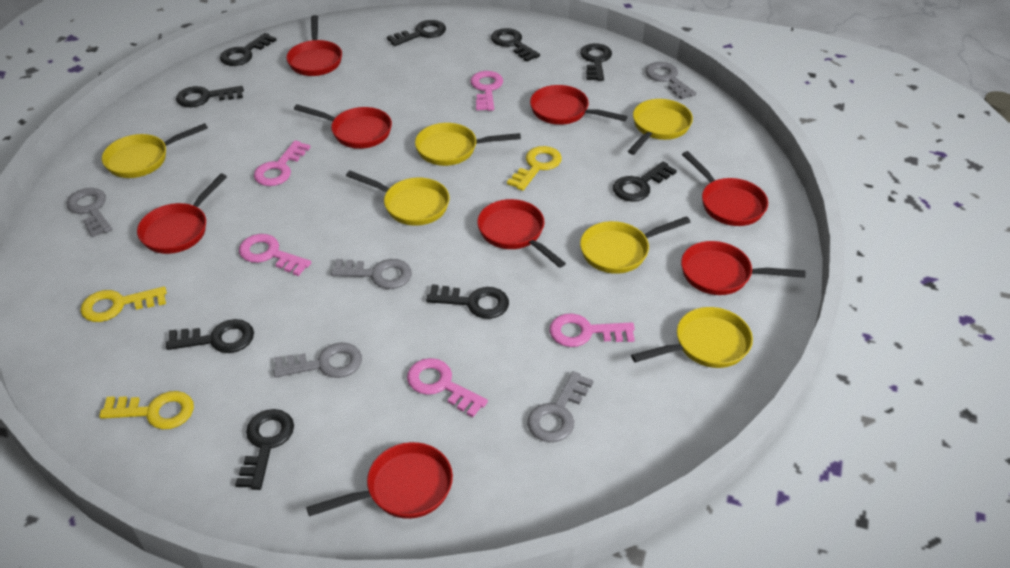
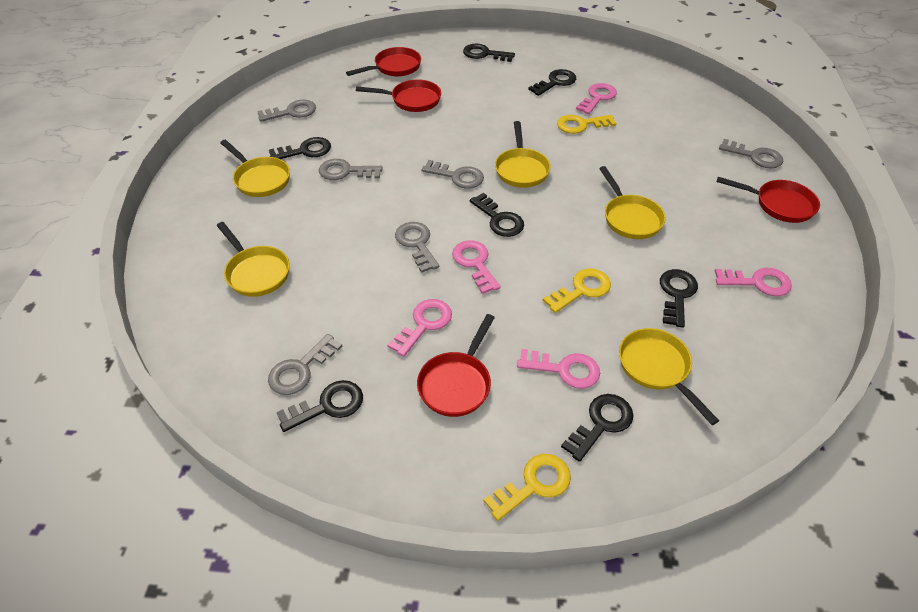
black key: [166,319,254,353] [176,86,244,107] [220,33,276,66] [235,409,294,490] [387,20,446,46] [426,284,509,319] [491,28,540,62] [580,43,612,81] [613,161,677,202] = 9 -> [269,137,331,159] [276,380,363,432] [463,43,515,62] [470,193,524,237] [528,69,576,96] [561,394,634,462] [660,269,698,328] = 7
grey key: [67,188,112,238] [273,343,362,378] [331,259,412,289] [527,371,594,442] [646,62,696,100] = 5 -> [257,100,316,122] [268,334,343,395] [319,159,383,180] [395,222,439,273] [421,160,484,189] [719,139,783,168] = 6
red pan: [137,174,227,254] [286,15,342,76] [294,104,392,149] [306,442,453,519] [477,199,566,268] [530,85,628,125] [681,241,806,295] [682,151,768,226] = 8 -> [346,47,421,76] [356,79,441,112] [417,314,495,417] [717,177,820,223] = 4
yellow pan: [102,123,208,178] [346,171,450,226] [415,123,521,166] [580,216,690,274] [628,99,693,155] [631,307,753,368] = 6 -> [217,222,290,297] [220,140,290,197] [495,121,551,188] [599,166,666,239] [619,328,719,425] = 5

